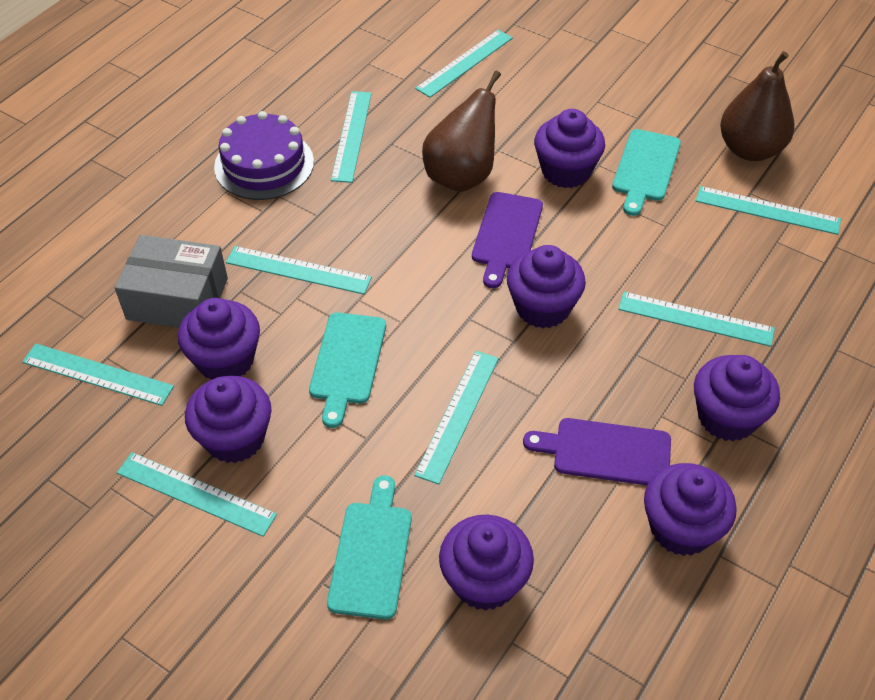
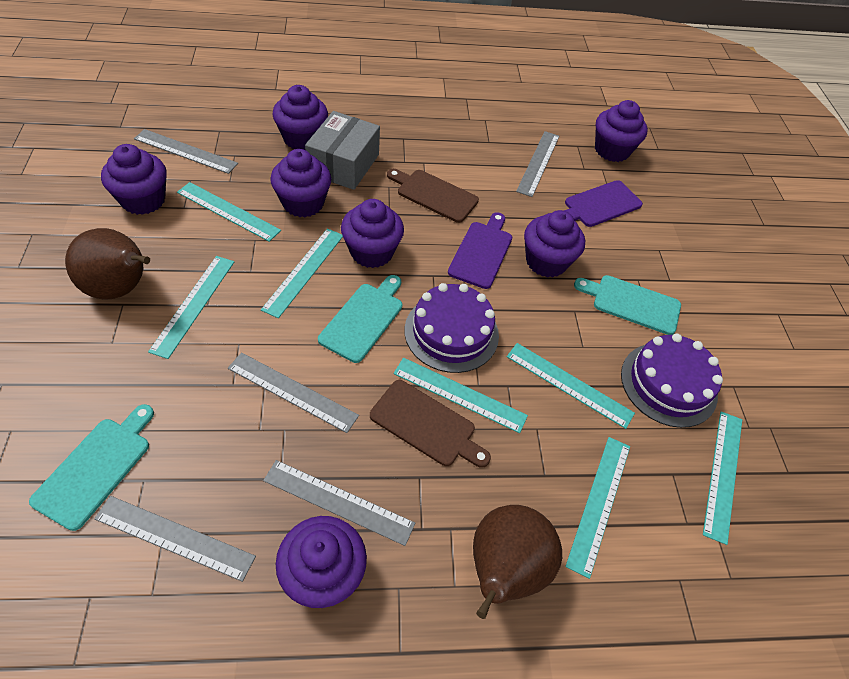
brown cutting board: none = 0 -> [370,380,491,468] [387,169,479,223] = 2
grey ruler: none = 0 -> [94,496,256,582] [134,129,238,174] [228,352,359,433] [263,460,415,546] [516,131,559,197] = 5
purple cake: [214,111,314,200] = 1 -> [405,283,499,373] [621,333,723,428] = 2
turquoise ruler: [22,344,174,406] [117,452,277,537] [226,246,372,294] [331,91,372,183] [414,351,499,485] [415,30,513,97] [618,292,775,347] [696,186,841,235] = 8 -> [148,256,234,359] [177,182,281,242] [261,228,343,318] [393,358,528,433] [507,343,635,429] [565,437,630,579] [703,411,742,545] = 7

